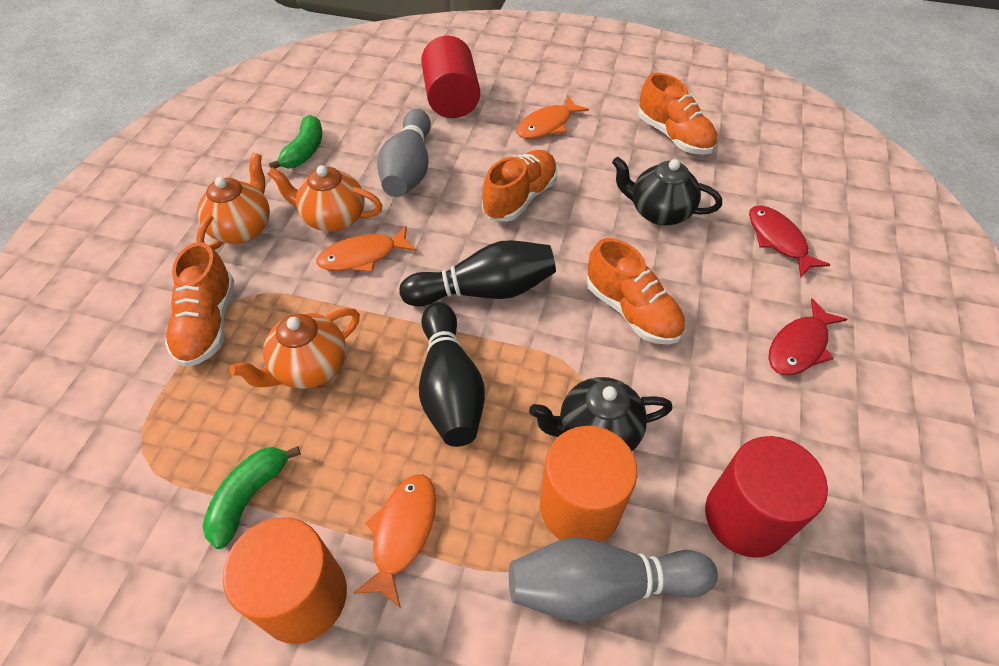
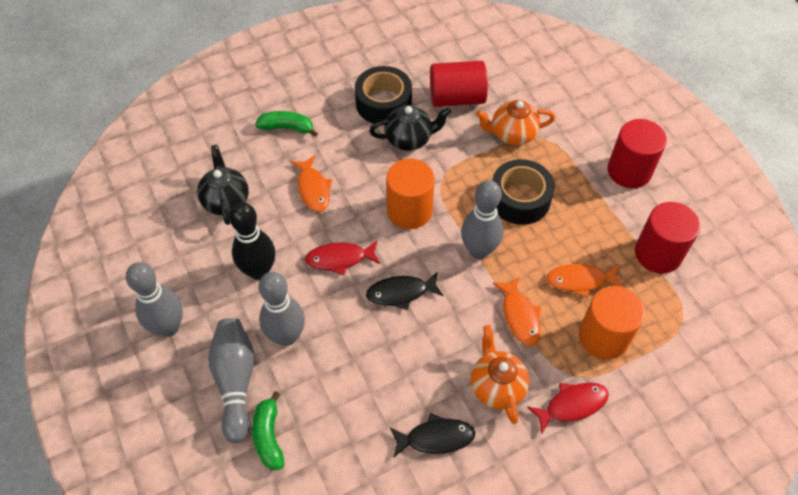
black bowling pin: [400,240,556,307] [419,302,485,447] = 2 -> [229,202,275,280] = 1
black fish: none = 0 -> [366,271,444,310] [390,413,475,458] = 2
black tape: none = 0 -> [355,66,412,124] [492,159,555,225] = 2
grey bowling pin: [377,109,431,197] [509,538,718,622] = 2 -> [126,262,183,337] [208,318,254,443] [259,272,305,346] [461,180,503,259] = 4
orange shoe: [165,242,234,367] [482,150,558,222] [587,238,685,345] [638,73,717,155] = 4 -> none = 0
orange teapot: [196,153,270,250] [229,308,360,389] [268,165,382,232] = 3 -> [471,325,529,424] [476,100,555,145] = 2
red cylinder: [421,36,480,118] [705,436,828,558] = 2 -> [430,61,488,107] [608,119,667,188] [635,202,700,274] = 3

